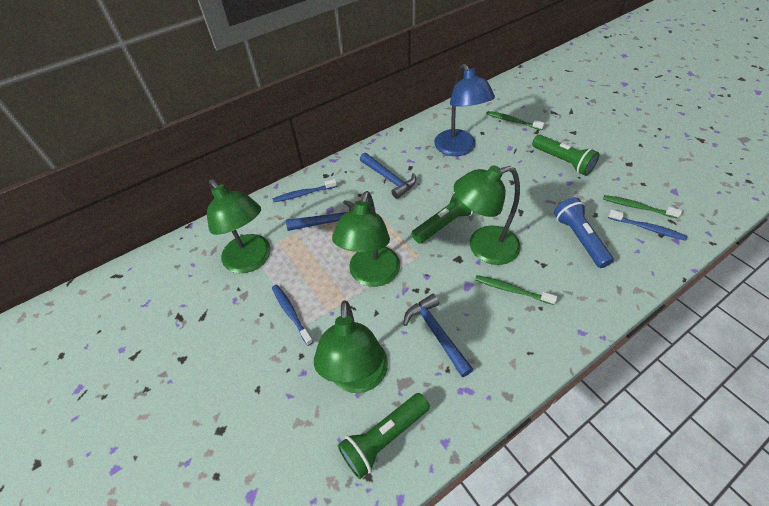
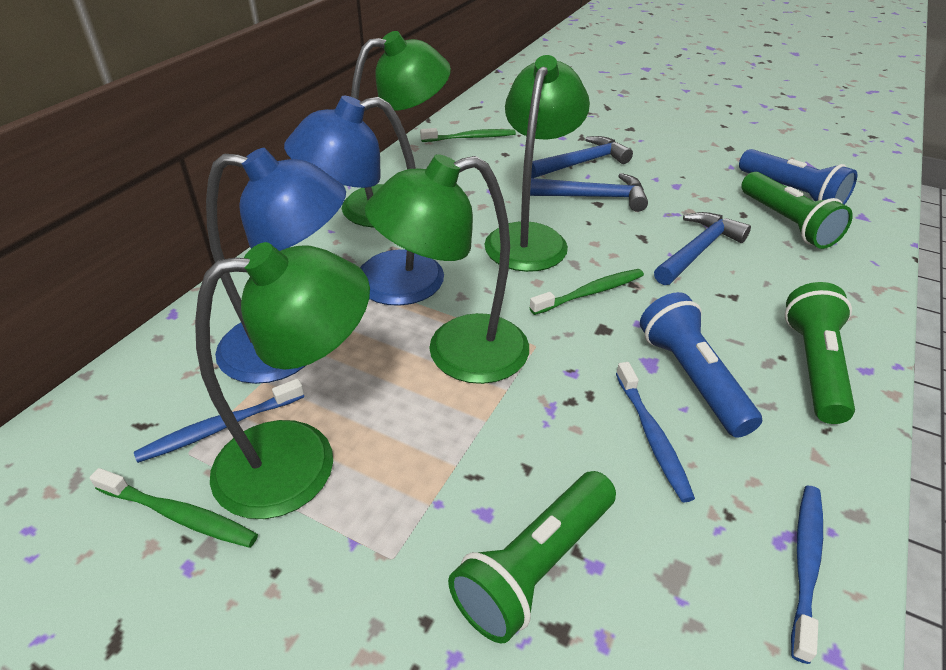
blue flashlight: [554,197,614,268] = 1 -> [640,292,762,438] [739,149,857,205] = 2
blue lamp: [434,64,495,156] = 1 -> [206,148,346,384] [284,96,444,306] = 2

